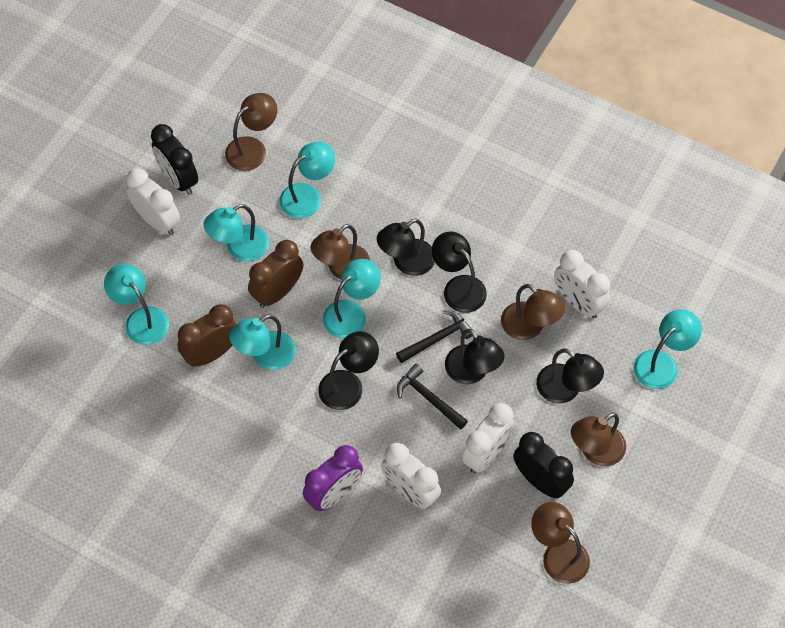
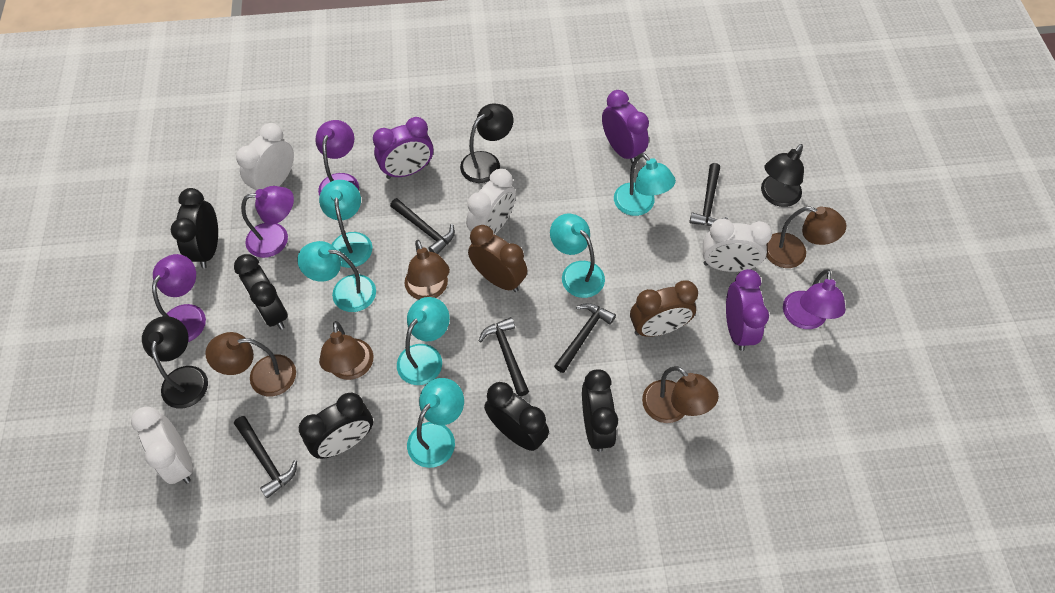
black clock: [151,124,198,195] [513,432,574,498] = 2 -> [171,188,218,268] [234,254,288,330] [299,393,373,459] [484,382,549,451] [582,369,618,452] = 5
black hammer: [396,310,472,363] [397,364,468,430] = 2 -> [234,416,297,498] [390,198,455,254] [479,317,529,397] [554,303,616,373] [689,163,728,226] = 5
black lamp: [318,331,379,410] [377,219,435,276] [432,231,487,313] [445,329,505,384] [536,348,604,404] = 5 -> [142,316,208,408] [460,103,513,183] [761,144,804,207] = 3
purple clock: [303,445,363,511] = 1 -> [373,117,433,179] [602,90,649,163] [726,269,769,351] = 3
purple lamp: none = 0 -> [152,254,206,342] [241,186,294,258] [315,120,359,196] [783,269,846,329] = 4

